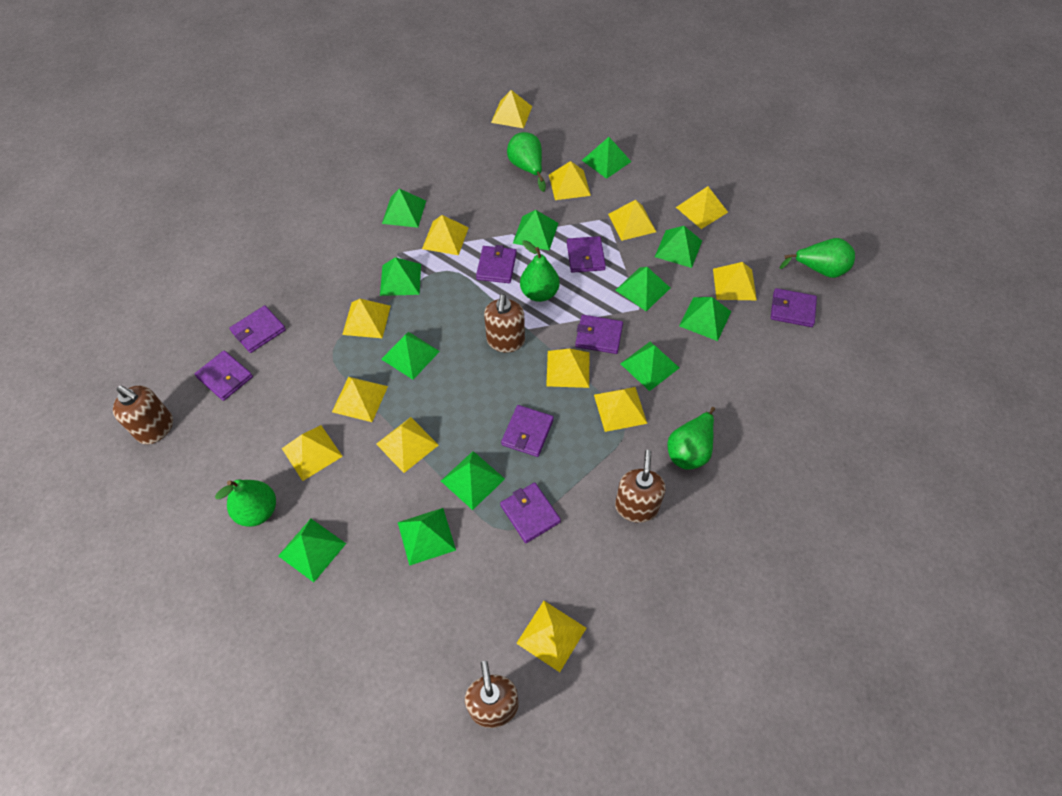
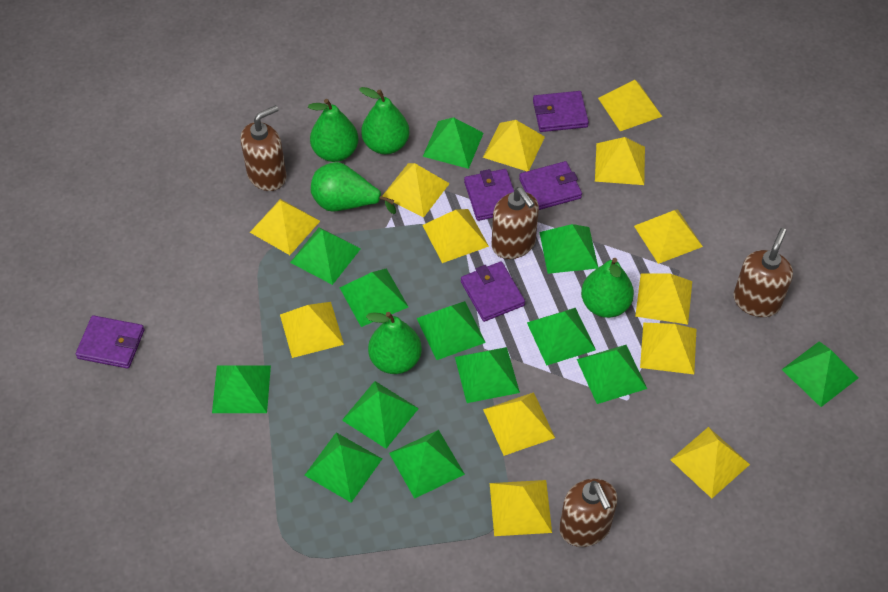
green pyramid: [278,519,346,582] [380,257,421,296] [381,332,440,380] [382,188,426,228] [398,508,456,566] [441,451,505,510] [513,210,558,250] [582,137,631,179] [615,267,670,311] [620,342,679,391] [655,226,702,268] [679,297,731,341] = 12 -> [212,366,271,413] [290,227,361,285] [304,432,382,503] [340,268,408,327] [342,381,419,449] [389,430,465,499] [417,301,486,360] [423,117,484,169] [455,347,520,403] [527,308,596,366] [539,224,598,274] [577,345,647,404] [781,341,858,407] = 13
purple wallet: [195,351,253,401] [229,305,286,353] [476,245,517,283] [500,482,561,543] [501,405,554,457] [567,236,606,273] [575,315,623,354] [771,288,817,327] = 8 -> [75,315,144,369] [461,262,525,322] [464,169,514,221] [519,161,582,210] [533,91,589,132] = 5

